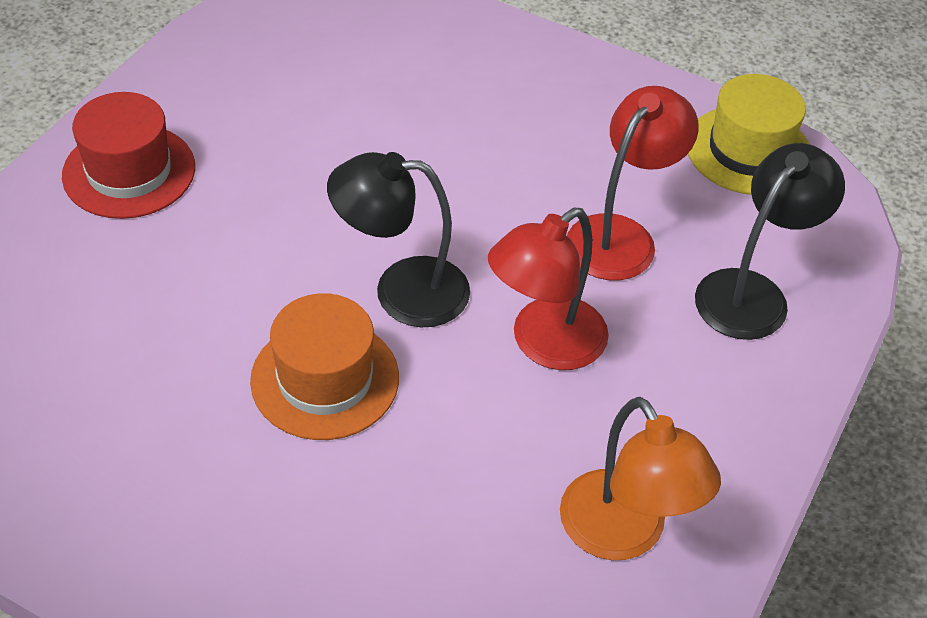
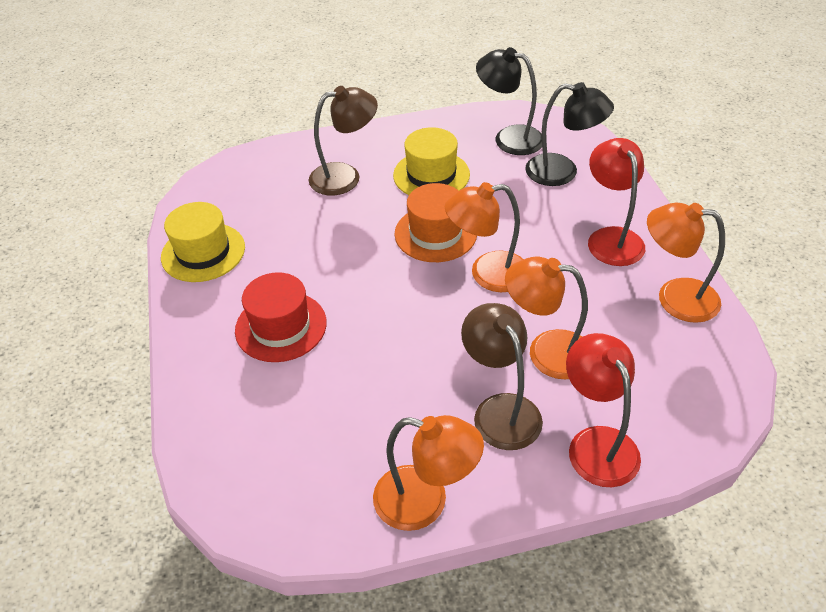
brown lamp: none = 0 -> [309,86,378,195] [461,303,543,450] = 2
orange lamp: [560,397,721,560] = 1 -> [373,415,484,531] [445,182,523,292] [505,257,588,379] [647,202,725,323] = 4
yellow hat: [688,74,809,195] = 1 -> [161,202,245,282] [393,127,470,195] = 2

